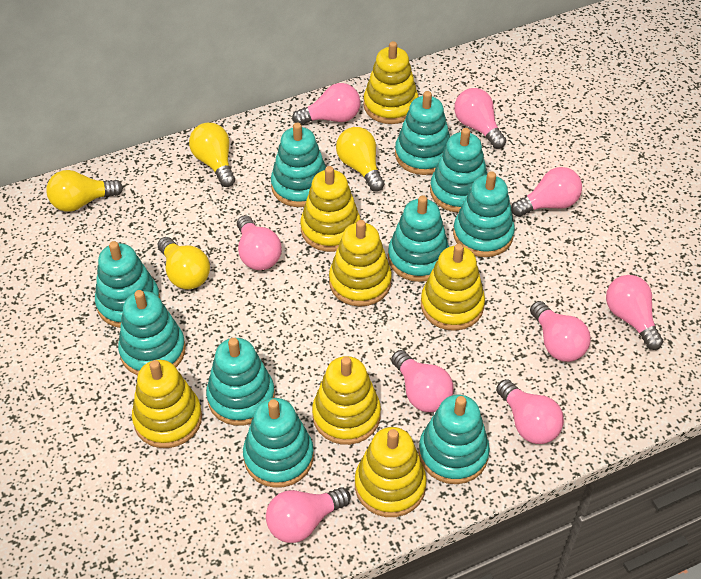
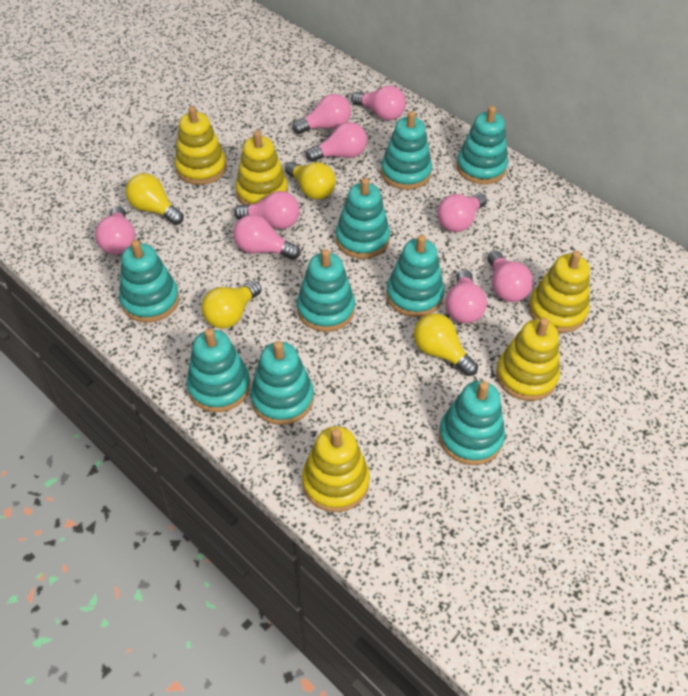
turquoise stacking toy: [95,241,160,328] [118,290,186,376] [206,338,275,426] [243,398,314,488] [271,122,326,207] [388,195,449,282] [395,91,450,175] [419,395,490,484] [430,128,487,213] [453,171,515,257] = 10 -> [119,240,179,323] [186,328,250,412] [250,341,314,425] [297,249,355,332] [336,178,390,259] [381,111,432,190] [386,235,444,317] [439,381,505,465] [457,106,508,184] = 9
yellow stacking toy: [132,360,202,448] [300,166,361,252] [312,356,381,445] [329,220,392,307] [355,427,427,517] [363,41,418,124] [421,244,485,331] = 7 -> [175,106,227,185] [235,130,288,205] [302,426,370,512] [496,318,560,401] [529,251,590,333] = 5

